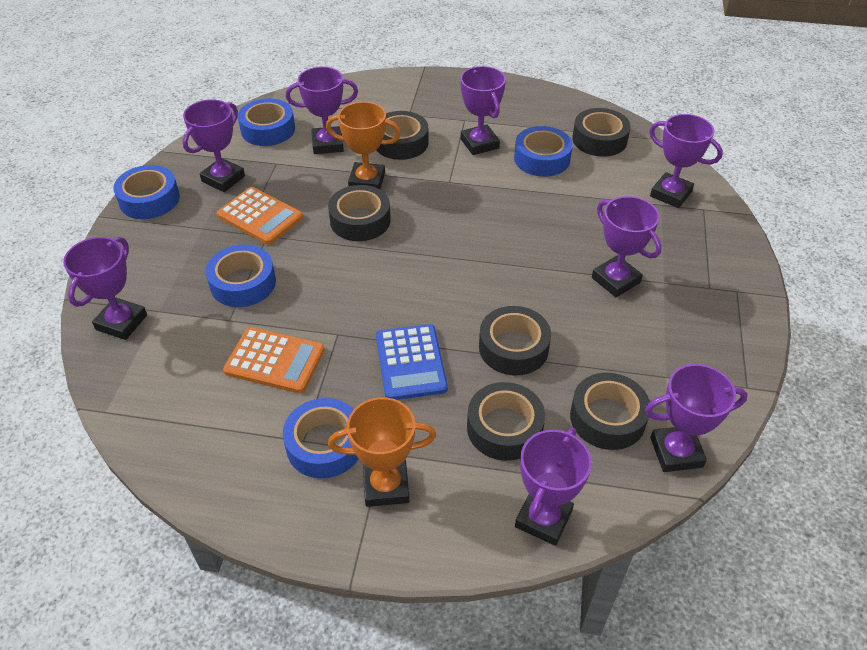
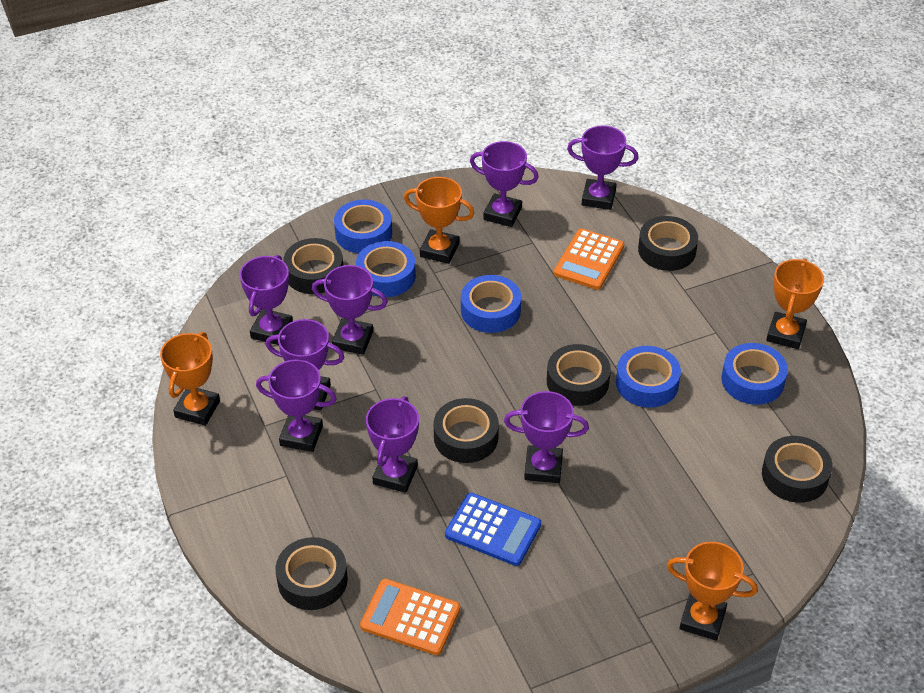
orange trophy: [326,102,401,189] [328,397,436,507] = 2 -> [160,332,220,426] [404,177,475,264] [667,542,758,641] [766,258,824,349] = 4

